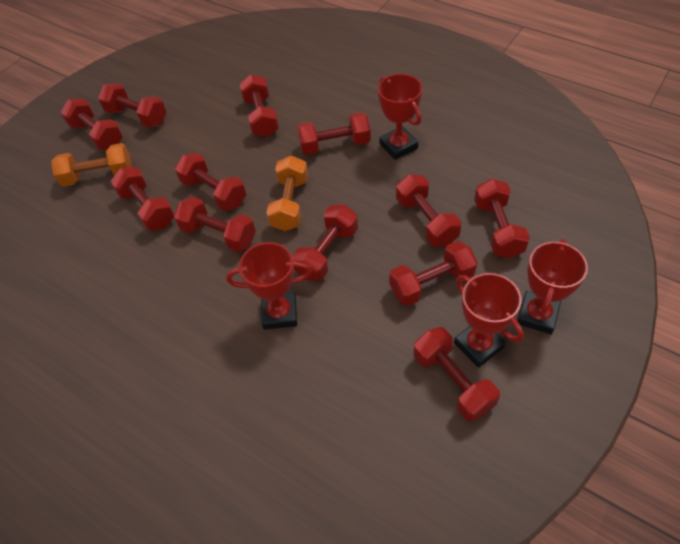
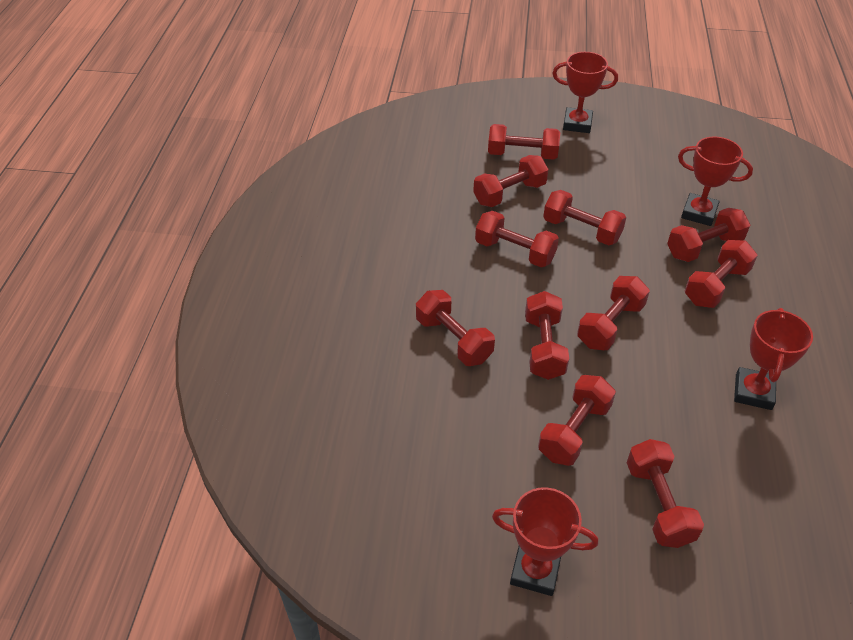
orange dumbbell: [51,143,132,187] [267,155,308,231] = 2 -> none = 0
red dumbbell: [60,98,123,151] [98,83,166,128] [110,167,175,231] [174,197,256,252] [175,153,246,211] [239,74,279,137] [292,205,358,281] [297,112,371,155] [389,241,478,306] [396,174,461,247] [414,327,500,422] [474,179,530,258] = 12 -> [416,290,495,366] [473,155,549,207] [475,211,559,267] [488,124,560,160] [525,291,569,380] [538,375,616,466] [543,190,626,246] [577,276,650,350] [627,439,704,548] [667,208,750,262] [685,240,758,308] = 11

